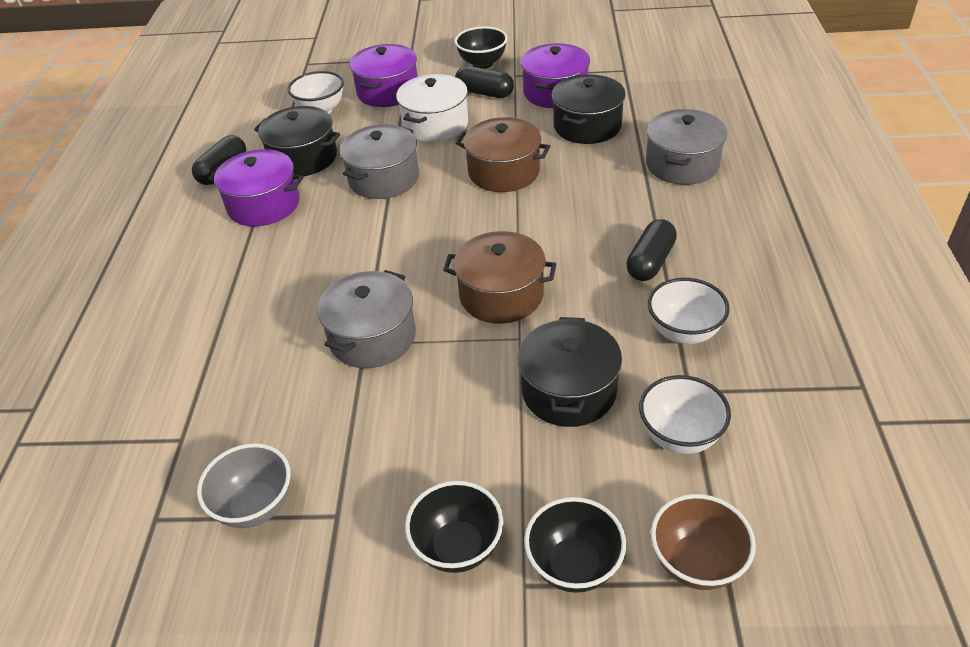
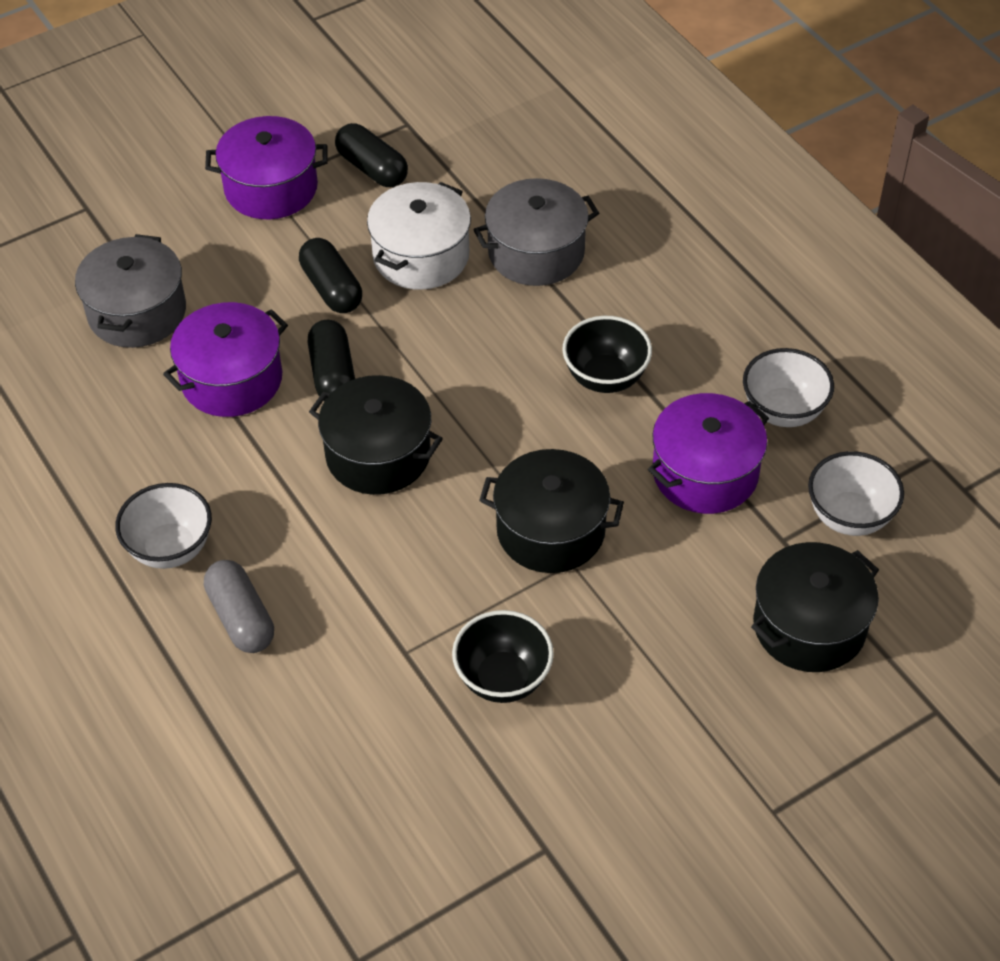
black bowl: [405,481,503,573] [455,26,508,69] [524,497,626,593] = 3 -> [452,610,554,703] [562,316,652,393] = 2
brown bowl: [651,494,756,590] = 1 -> none = 0
brown pot: [443,231,556,324] [456,117,550,192] = 2 -> none = 0
grey bowl: [197,443,291,528] = 1 -> none = 0
grey capsule: none = 0 -> [204,560,274,653] = 1
grey pot: [317,270,416,368] [340,124,419,199] [646,109,727,185] = 3 -> [75,234,186,348] [474,178,599,286] = 2

